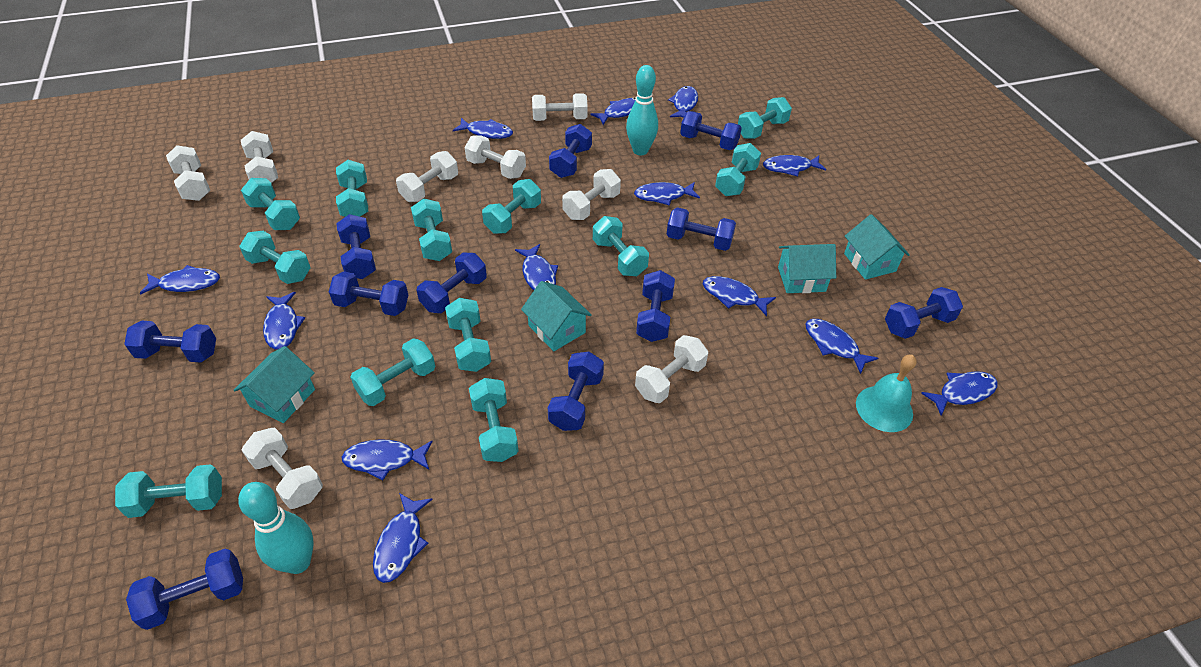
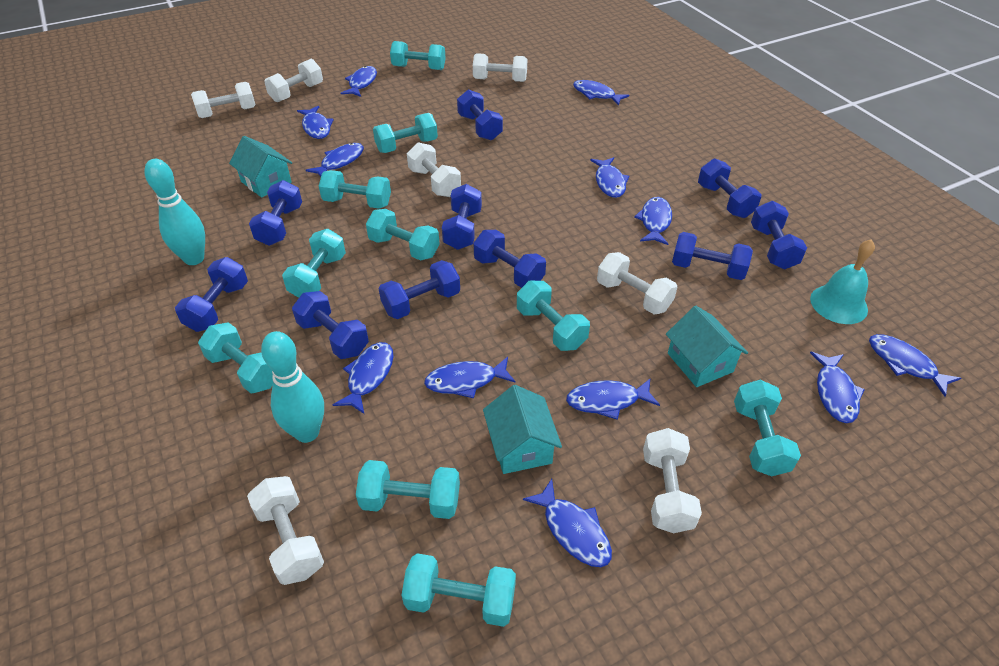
blue dumbbell: [124,321,216,363] [126,549,243,630] [329,271,408,316] [336,214,376,279] [416,253,487,313] [548,352,604,431] [549,124,592,178] [636,270,675,342] [666,207,736,251] [680,111,742,150] [885,287,963,339] = 11 -> [175,257,248,332] [249,180,302,246] [292,291,369,359] [379,260,460,319] [442,184,482,250] [457,89,503,140] [473,230,546,288] [672,232,753,280] [698,159,761,218] [751,201,807,269] = 10
blue fish: [140,265,220,295] [263,292,305,350] [342,439,433,480] [373,493,433,583] [453,118,513,139] [515,244,558,290] [590,98,635,125] [634,182,700,205] [668,86,698,118] [703,276,776,316] [763,155,826,177] [805,319,878,374] [921,371,998,416] = 13 -> [297,106,333,139] [306,143,364,177] [333,342,394,414] [341,66,377,97] [424,357,516,398] [523,479,612,567] [566,379,660,420] [573,80,629,106] [590,157,630,198] [634,197,672,245] [810,352,865,423] [869,334,961,397] = 12
turquoise dumbbell: [115,464,222,518] [240,231,310,284] [241,178,300,230] [336,160,368,217] [350,338,435,406] [411,198,452,261] [445,298,491,372] [469,378,519,462] [482,179,541,234] [593,216,649,276] [715,143,761,196] [738,97,792,139] = 12 -> [198,322,273,394] [282,229,346,298] [319,170,391,209] [356,460,460,519] [366,209,440,260] [373,113,438,153] [390,41,446,70] [401,553,516,627] [517,281,590,351] [734,380,801,476] = 10
turquoise house: [234,346,315,423] [521,281,592,351] [778,244,836,293] [844,214,910,280] = 4 -> [229,136,292,198] [483,385,562,474] [666,306,748,387] = 3
white dumbbell: [166,145,210,201] [241,131,278,183] [242,428,323,509] [396,151,458,202] [465,135,526,179] [532,93,588,121] [562,169,621,220] [635,335,708,403] = 8 -> [191,82,256,118] [247,476,324,585] [264,59,323,102] [407,142,461,197] [473,53,527,82] [597,252,677,315] [643,428,702,533] = 7

